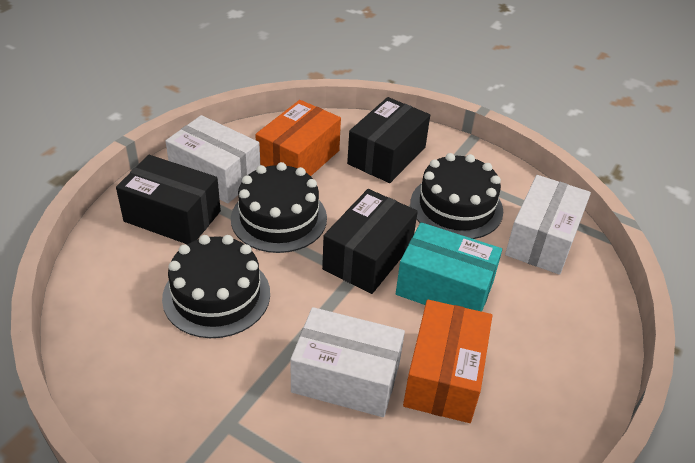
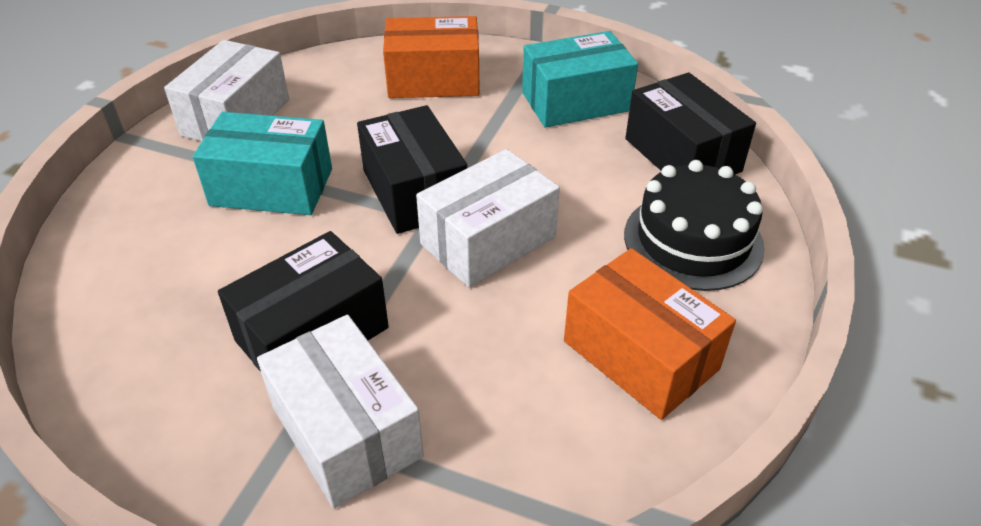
black cake: [162,235,270,338] [231,162,327,253] [411,153,503,239] = 3 -> [624,160,765,291] = 1
turquoise box: [396,222,502,312] = 1 -> [193,112,332,215] [522,31,638,128] = 2

